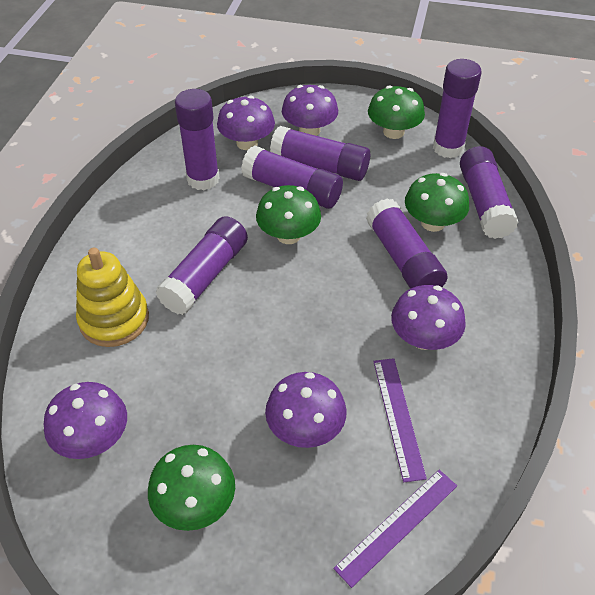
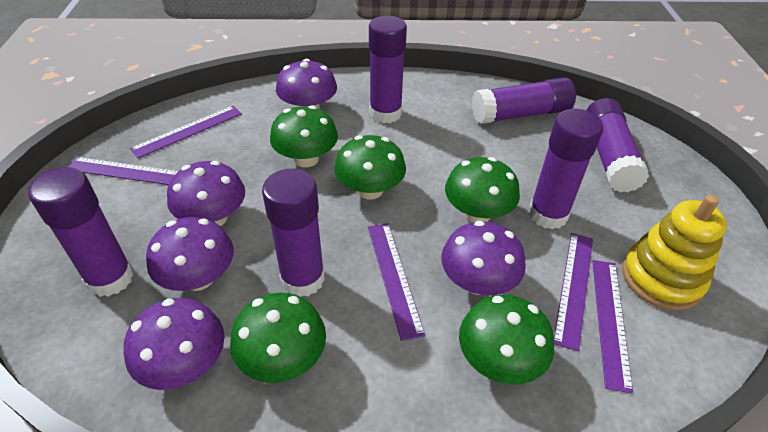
green mushroom: [148,445,235,531] [256,185,321,244] [368,85,425,139] [405,173,469,232] = 4 -> [230,293,326,383] [270,105,338,167] [334,135,406,199] [445,157,520,222] [459,295,554,385] = 5
purple glue stick: [156,216,248,315] [175,89,220,190] [241,145,343,209] [270,126,370,181] [366,198,448,289] [433,59,482,158] [460,146,518,239] = 7 -> [28,167,134,297] [262,169,325,297] [369,15,407,123] [472,77,576,124] [529,109,603,229] [586,98,649,193] = 6
purple ruler: [333,470,457,588] [373,358,427,482] = 2 -> [68,157,178,185] [130,106,242,158] [368,223,425,341] [554,233,593,351] [592,260,633,393] = 5

